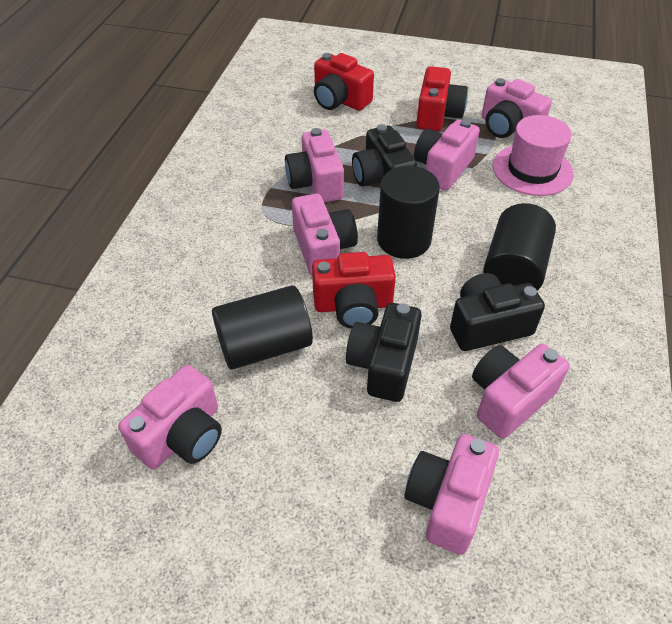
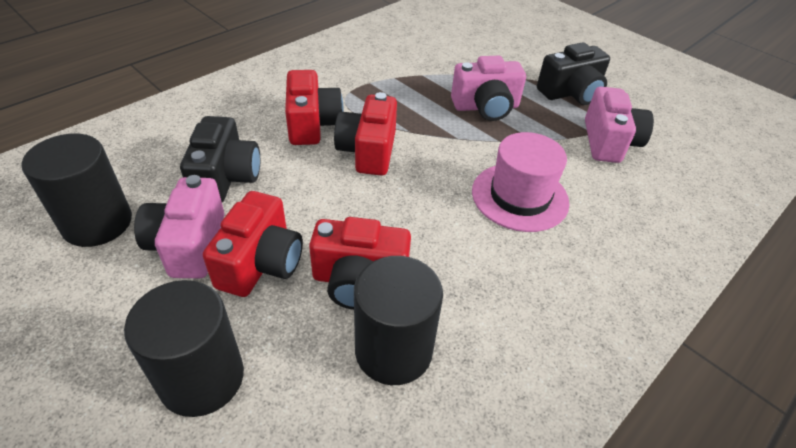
black camera: [346,303,422,402] [352,124,417,186] [450,273,545,351] = 3 -> [180,116,260,202] [537,42,610,105] = 2
pink camera: [118,365,222,469] [285,128,344,202] [292,194,358,275] [404,434,499,555] [414,119,480,191] [472,344,569,439] [482,78,552,138] = 7 -> [134,175,224,278] [451,56,526,121] [585,87,654,163] = 3
red camera: [312,252,396,329] [314,53,374,111] [416,66,468,131] = 3 -> [203,191,303,297] [285,70,344,145] [309,217,411,310] [334,92,397,176] = 4

